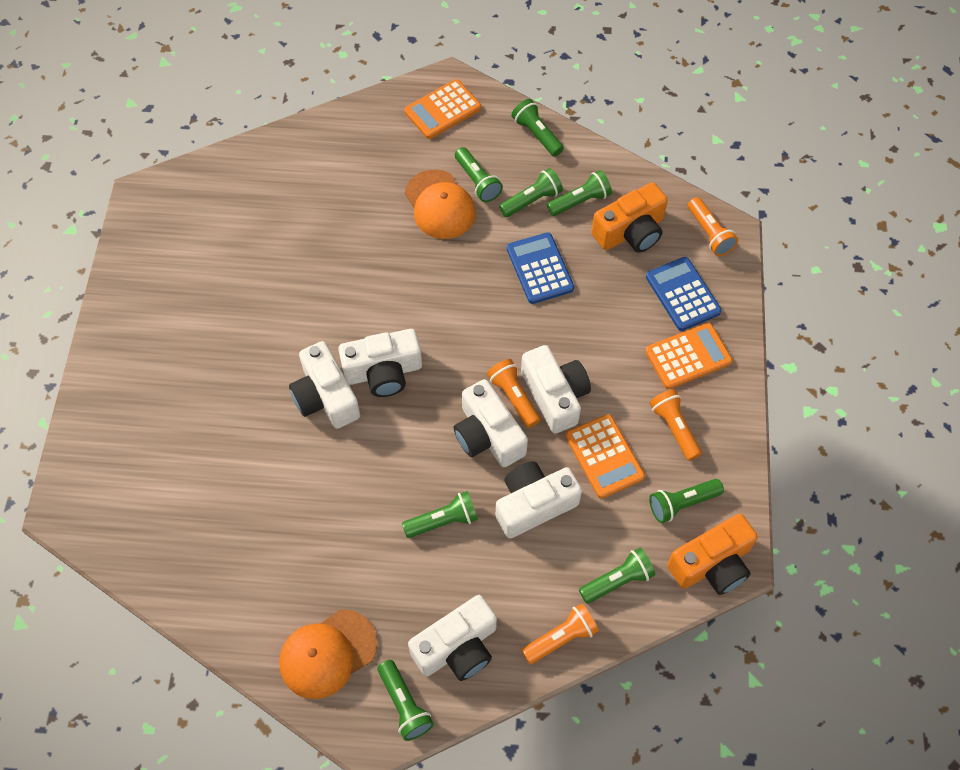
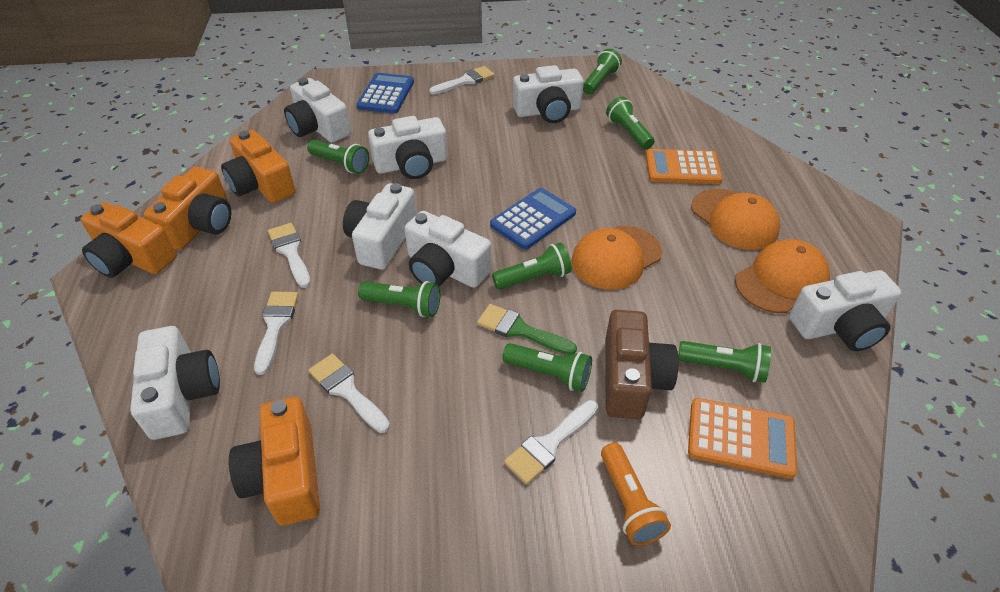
brown camera: none = 0 -> [605,310,678,419] = 1
green brush: none = 0 -> [477,304,577,355] = 1
green flashlight: [378,660,434,741] [402,491,478,538] [455,147,503,202] [499,168,563,217] [512,99,564,157] [547,170,612,216] [579,548,655,604] [649,479,724,523] = 8 -> [307,140,369,174] [358,281,440,317] [492,242,572,290] [502,343,592,392] [583,49,622,94] [606,97,654,149] [678,341,771,383] = 7
orange calculator: [404,79,481,139] [566,414,645,499] [645,323,733,389] = 3 -> [645,149,723,184] [688,398,797,479] = 2
orange camera: [591,182,668,252] [667,514,758,595] = 2 -> [81,202,177,278] [143,167,231,250] [221,130,296,203] [229,397,320,526] = 4
orange cap: [279,610,377,699] [405,169,476,239] = 2 -> [571,226,662,290] [691,189,780,250] [735,239,830,313] = 3
orange flashlight: [487,359,540,428] [521,603,599,664] [649,389,702,461] [688,197,738,256] = 4 -> [601,443,671,545] = 1
white brush: none = 0 -> [254,292,299,375] [268,223,311,288] [308,354,390,433] [429,66,495,95] [504,400,598,484] = 5
white camera: [289,341,360,429] [338,329,422,397] [408,595,497,681] [453,379,528,467] [496,461,582,538] [521,345,591,434] = 6 -> [130,326,220,440] [284,78,351,143] [343,183,417,270] [368,116,448,179] [404,211,491,288] [513,65,584,123] [789,270,902,351] = 7

